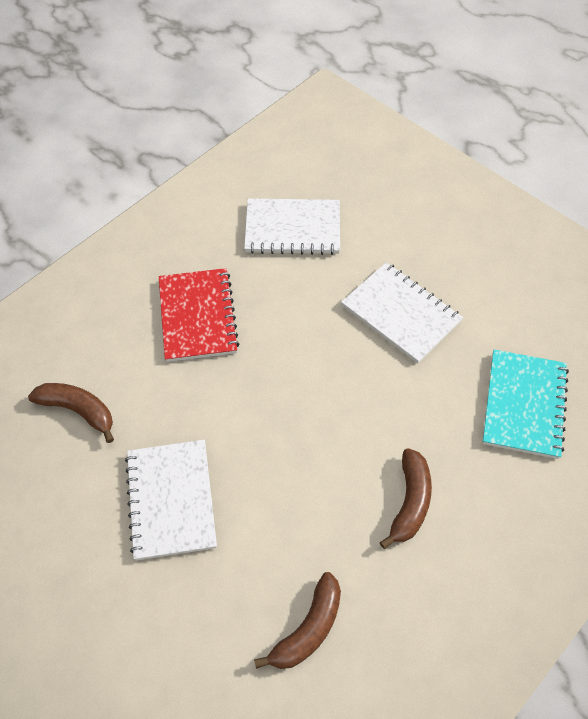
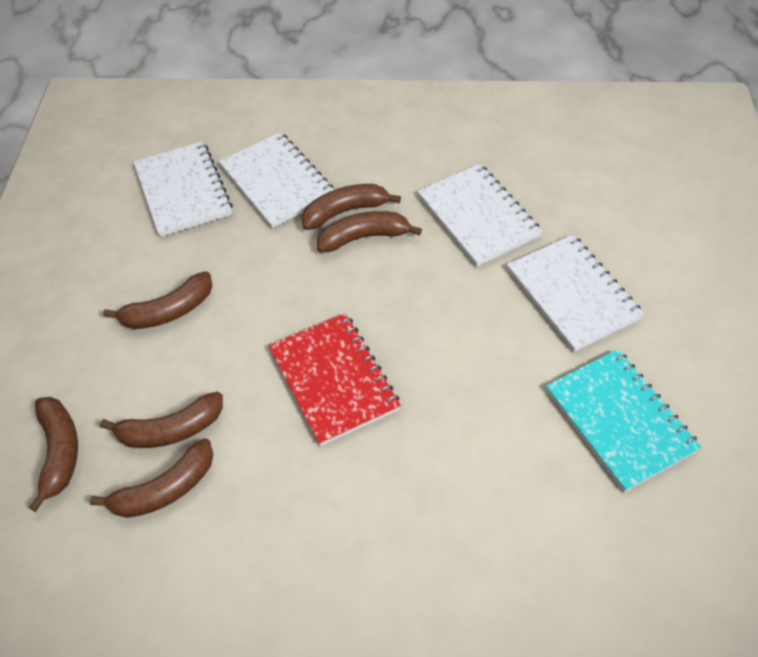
brown banana: [28,383,114,443] [254,572,341,669] [380,448,432,549] = 3 -> [28,397,78,512] [90,439,213,518] [100,392,223,448] [103,271,213,329] [301,184,401,230] [317,211,422,253] = 6
white notebook: [125,440,217,561] [244,198,340,255] [341,262,463,364] = 3 -> [134,141,233,237] [219,132,334,228] [417,164,542,267] [507,234,644,352] = 4

